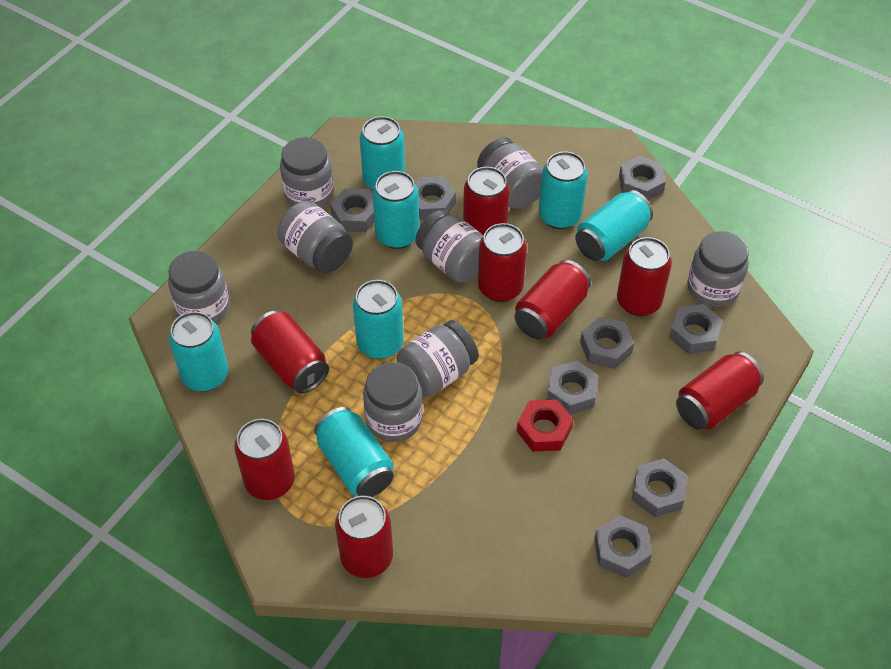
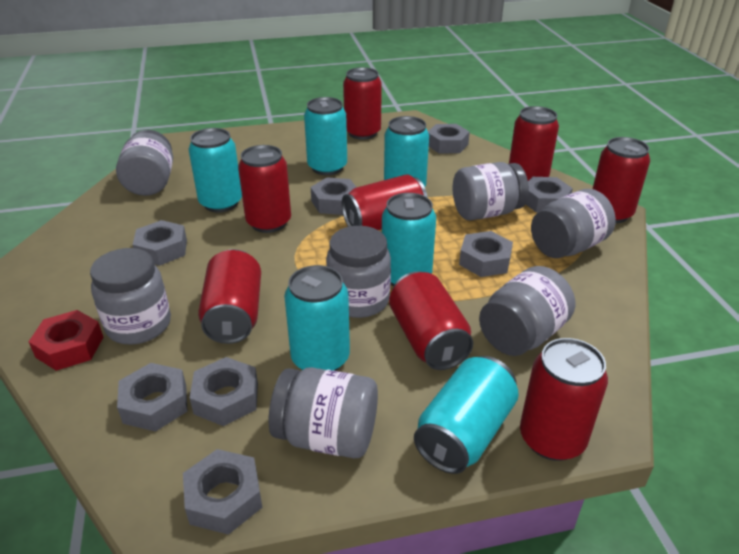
grey jar: [168,250,230,323] [277,201,353,273] [280,137,334,208] [363,362,423,442] [397,320,479,397] [415,210,483,283] [477,137,543,209] [687,231,749,307] = 8 -> [90,248,171,345] [116,130,173,196] [269,367,378,458] [326,226,391,318] [453,162,529,221] [479,266,575,356] [531,189,616,258] = 7
turquoise can: [169,312,229,391] [314,407,394,497] [353,280,404,359] [360,116,405,190] [372,171,419,249] [539,152,588,229] [575,190,653,261] = 7 -> [189,128,242,212] [284,265,350,371] [304,97,347,175] [382,193,436,286] [384,116,429,187] [414,356,519,474] = 6

